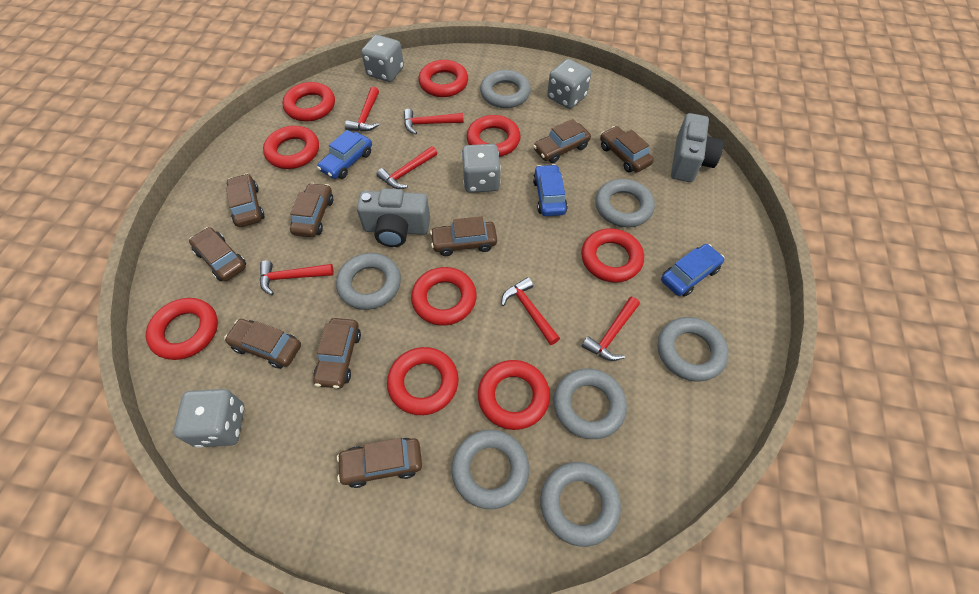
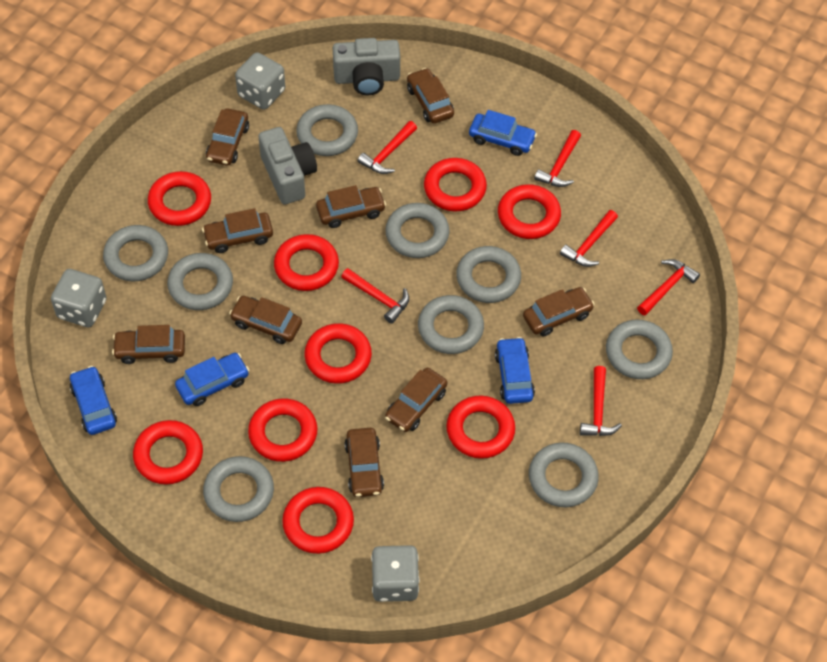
blue car: [317,130,372,179] [533,164,568,216] [661,244,725,297] = 3 -> [70,366,117,435] [175,353,249,406] [469,110,537,156] [495,337,535,404] = 4
grey dice: [174,389,244,448] [361,35,404,82] [462,144,501,193] [547,59,591,109] = 4 -> [51,269,107,327] [235,52,285,110] [371,545,419,602] = 3
grey ring: [336,253,401,310] [451,430,529,509] [480,70,531,108] [540,462,621,547] [553,368,627,439] [595,179,655,227] [658,317,728,381] = 7 -> [103,225,168,281] [167,253,233,310] [203,456,274,522] [296,104,358,156] [385,203,450,258] [418,295,484,354] [456,246,521,303] [529,442,599,507] [606,320,673,379] = 9

